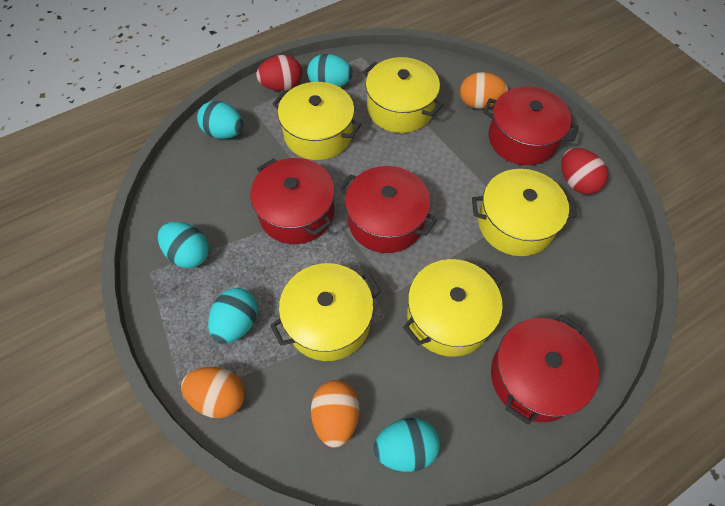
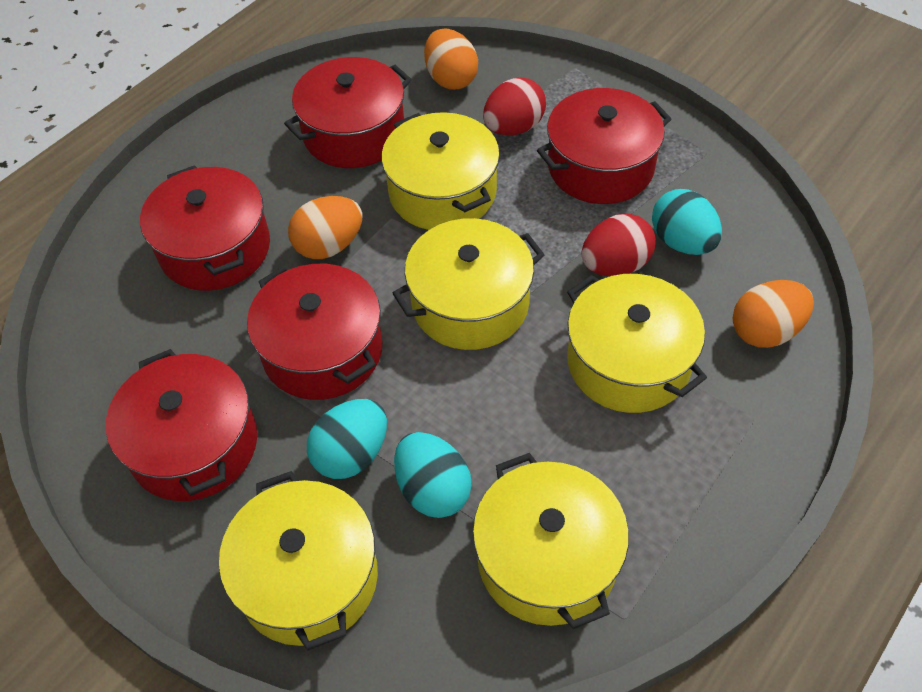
red pot: [250,158,335,244] [339,166,438,253] [483,86,579,165] [491,315,599,425] = 4 -> [106,349,257,501] [140,165,270,291] [247,264,382,400] [284,57,412,168] [537,88,671,204] = 5
turquoise egg: [158,222,209,268] [197,101,243,139] [208,288,258,344] [307,54,353,87] [373,418,440,472] = 5 -> [307,399,387,479] [394,432,472,518] [652,189,722,255] = 3

